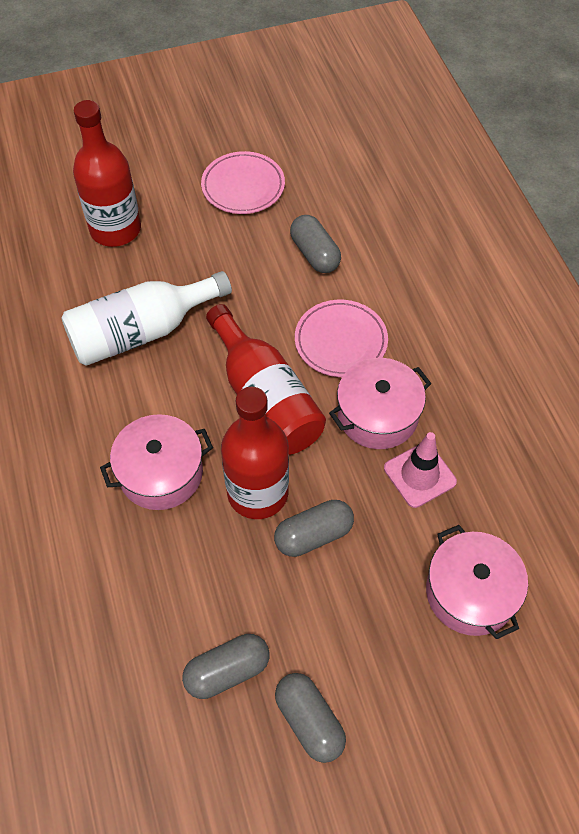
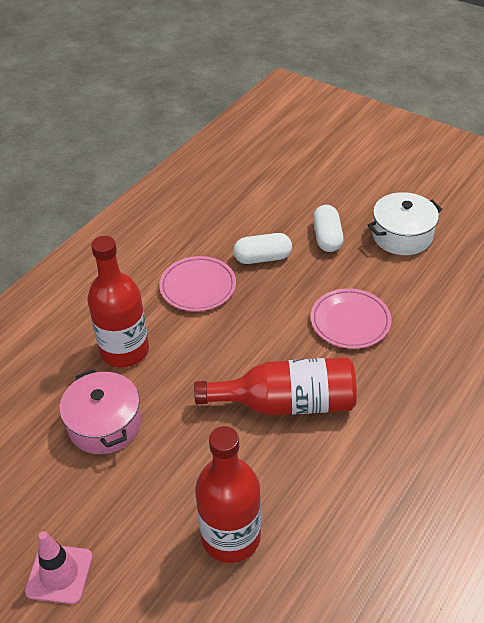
grey capsule: [182,634,270,699] [274,500,354,557] [275,673,346,763] [290,215,341,273] = 4 -> none = 0
pink pot: [100,414,213,510] [329,358,431,449] [426,525,528,639] = 3 -> [59,369,141,454] = 1
white bottle: [61,271,232,366] = 1 -> none = 0
white capsule: none = 0 -> [233,233,292,264] [313,205,344,252] = 2
white pot: none = 0 -> [368,192,442,255] = 1

